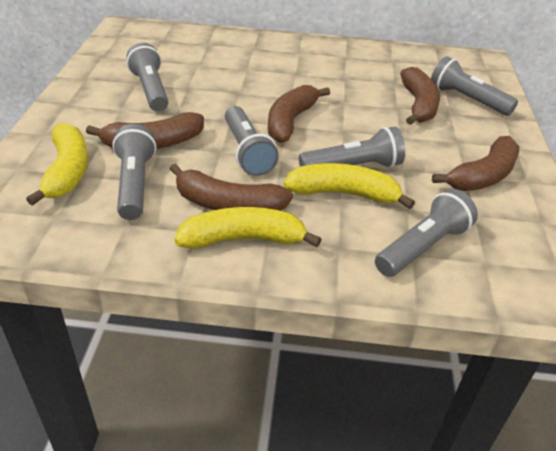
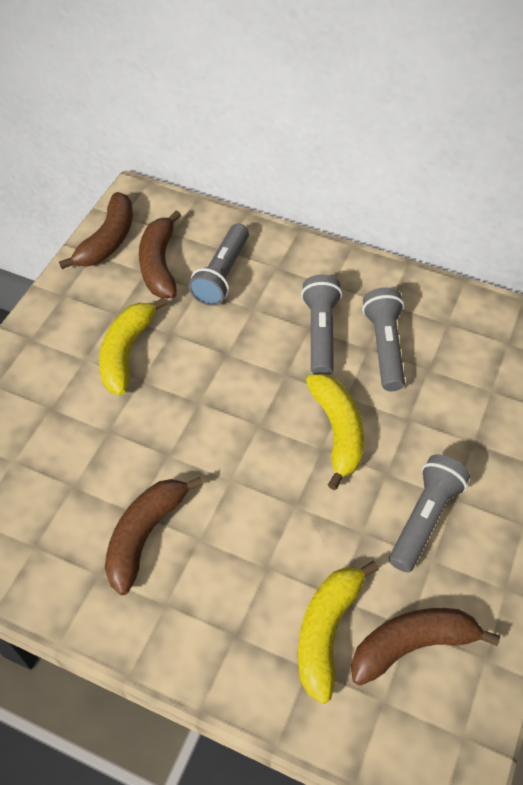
brown banana: [86,112,204,149] [170,163,293,211] [268,85,330,143] [400,67,440,125] [432,136,519,191] = 5 -> [59,192,133,269] [105,477,203,595] [139,210,181,298] [351,608,500,685] = 4
grey flashlight: [112,124,156,220] [126,43,168,112] [225,106,279,176] [299,127,405,168] [375,189,478,277] [431,56,518,116] = 6 -> [188,223,249,306] [301,274,342,375] [362,287,405,391] [389,455,470,573] = 4

